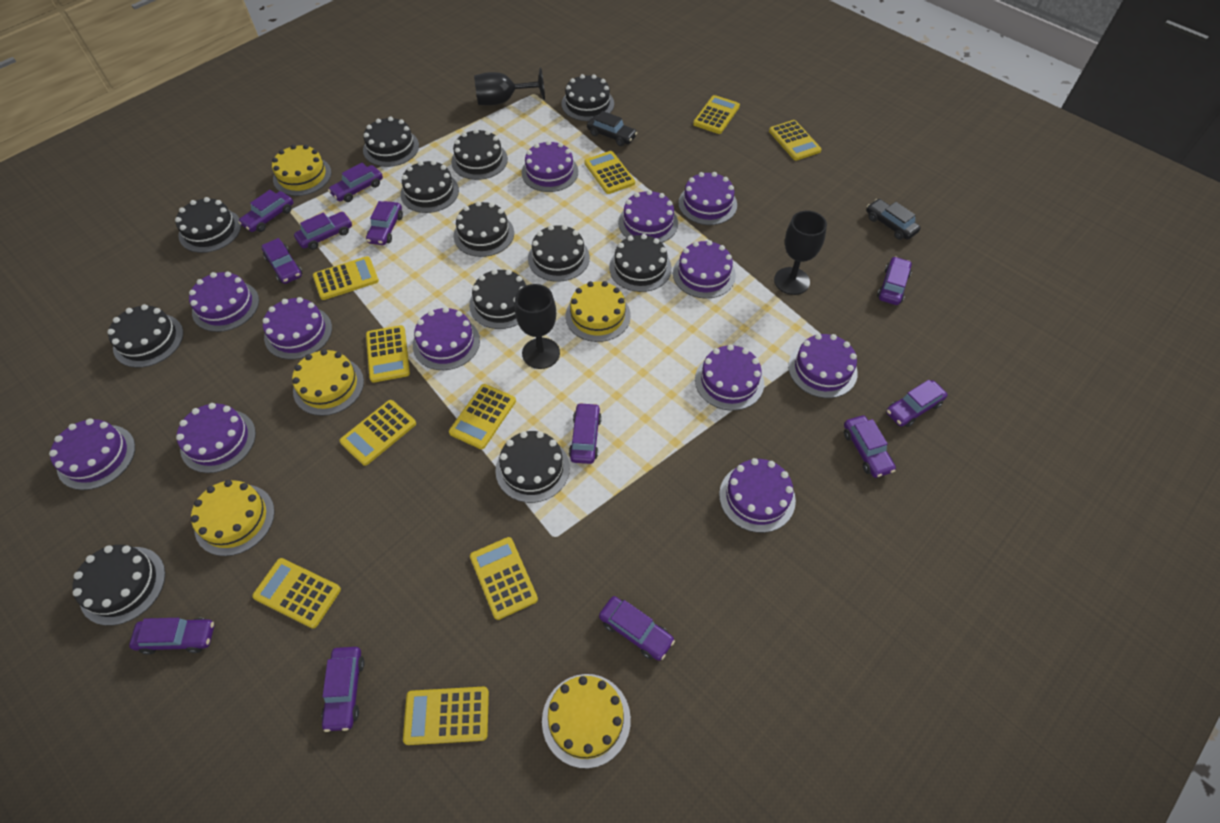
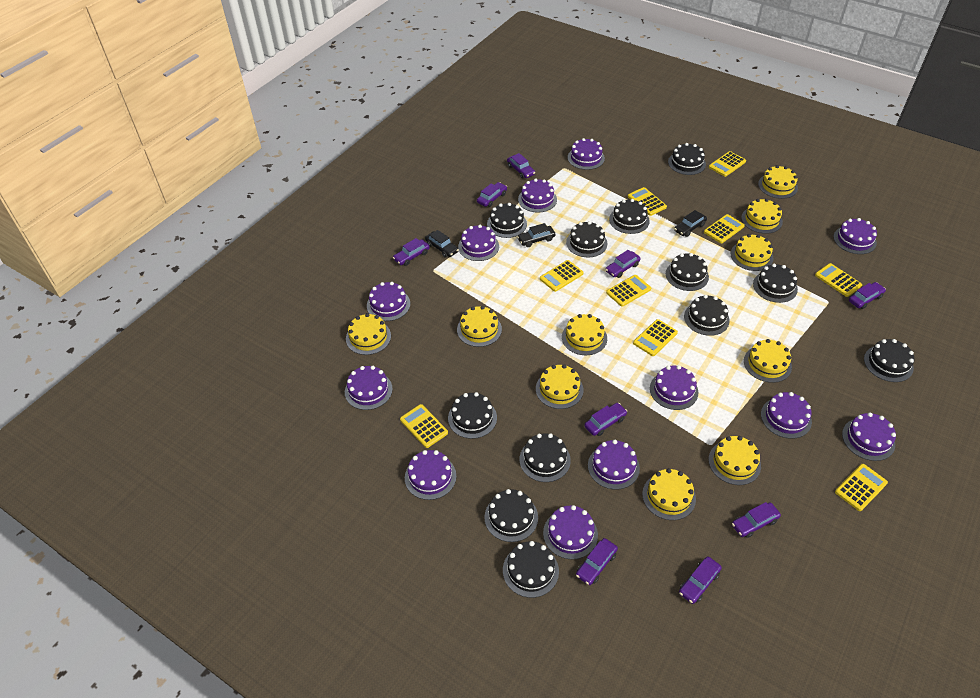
black car: [587,111,637,146] [866,199,921,240] = 2 -> [425,230,459,258] [517,223,555,247] [674,210,707,237] = 3
black goblet: [474,68,545,105] [515,284,560,369] [774,210,827,295] = 3 -> none = 0
purple car: [129,618,214,655] [238,190,293,232] [262,238,302,284] [294,212,352,250] [321,647,365,732] [328,163,383,202] [366,201,403,245] [569,402,602,464] [599,596,675,661] [844,416,896,478] [877,256,912,305] [886,380,948,427] = 12 -> [393,238,429,266] [477,182,507,207] [507,153,535,178] [576,538,618,585] [584,403,627,436] [605,250,641,278] [679,557,722,604] [732,502,781,538] [849,282,886,309] = 9
yellow cake: [191,480,275,556] [272,144,331,196] [292,349,364,416] [542,674,631,768] [566,281,631,342] = 5 -> [346,313,391,355] [457,306,502,347] [536,364,584,409] [562,314,607,355] [642,468,696,520] [708,436,761,485] [731,234,773,271] [741,199,783,234] [744,339,792,383] [758,165,798,199] = 10
yellow calculator: [252,558,341,628] [313,256,379,300] [339,400,416,466] [366,325,410,383] [403,687,489,745] [449,384,516,449] [470,537,538,620] [584,151,635,194] [693,95,740,134] [769,120,821,161] = 10 -> [400,404,448,448] [540,260,584,292] [606,275,651,307] [628,187,667,216] [633,319,678,356] [704,214,745,243] [709,151,746,177] [815,263,862,297] [835,464,888,511] = 9

